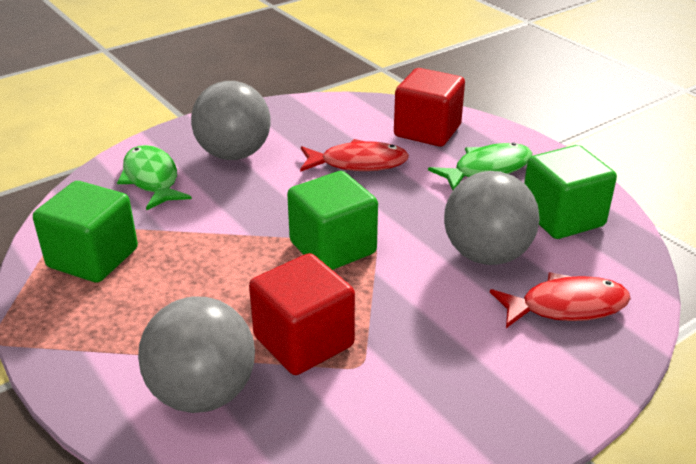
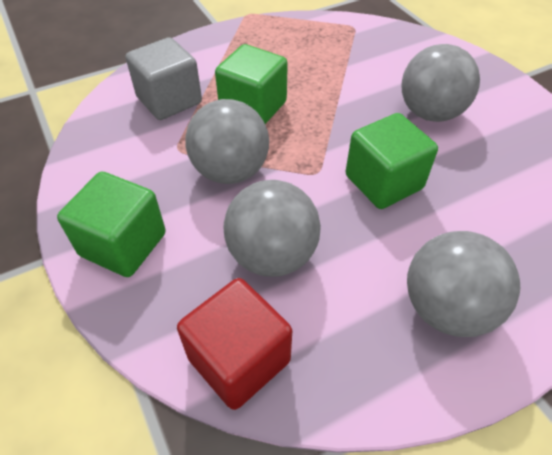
green fish: [117,145,192,211] [428,143,532,190] = 2 -> none = 0
grey ball: [138,296,255,413] [191,81,271,160] [444,171,540,265] = 3 -> [185,99,269,184] [224,180,321,277] [402,44,480,122] [407,231,520,337] = 4
grey cube: none = 0 -> [126,37,202,120] = 1
red cube: [249,253,355,375] [394,68,465,147] = 2 -> [177,278,292,410] = 1
red fish: [300,139,409,172] [490,272,631,328] = 2 -> none = 0

